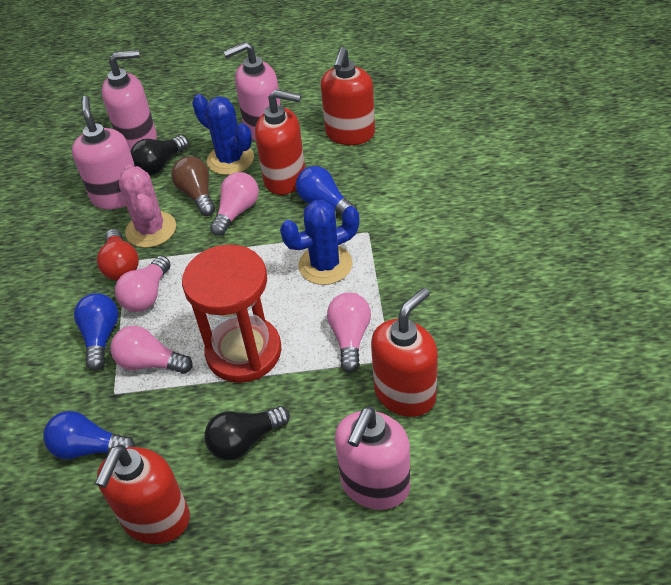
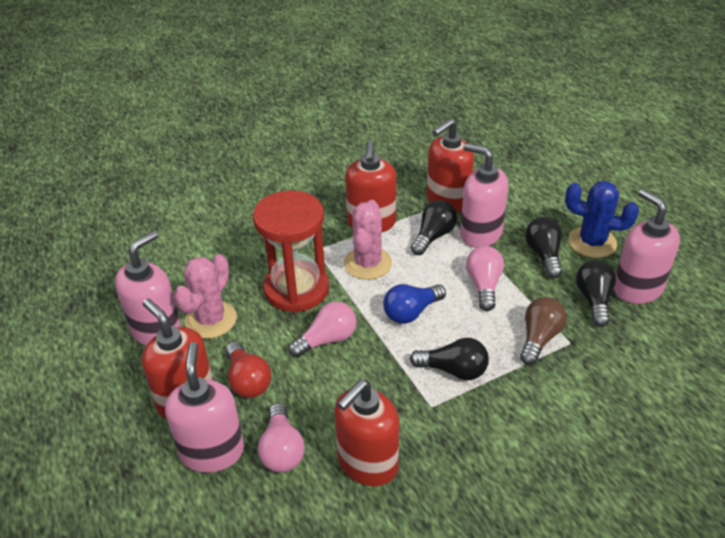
black light bulb: [130,135,189,175] [205,406,290,461] = 2 -> [410,338,489,380] [411,200,457,255] [525,217,562,278] [576,260,616,327] = 4
blue cactus: [192,94,254,175] [280,200,359,285] = 2 -> [565,181,639,258] = 1
blue light bulb: [43,411,135,459] [74,293,118,370] [296,166,357,215] = 3 -> [383,284,446,324] = 1
pink cactus: [119,165,176,248] = 1 -> [174,254,237,339] [344,200,392,280] = 2
pink light bulb: [111,326,193,374] [115,256,170,312] [210,172,259,236] [327,292,371,373] = 4 -> [258,403,305,473] [288,302,356,358] [466,246,504,311] = 3

